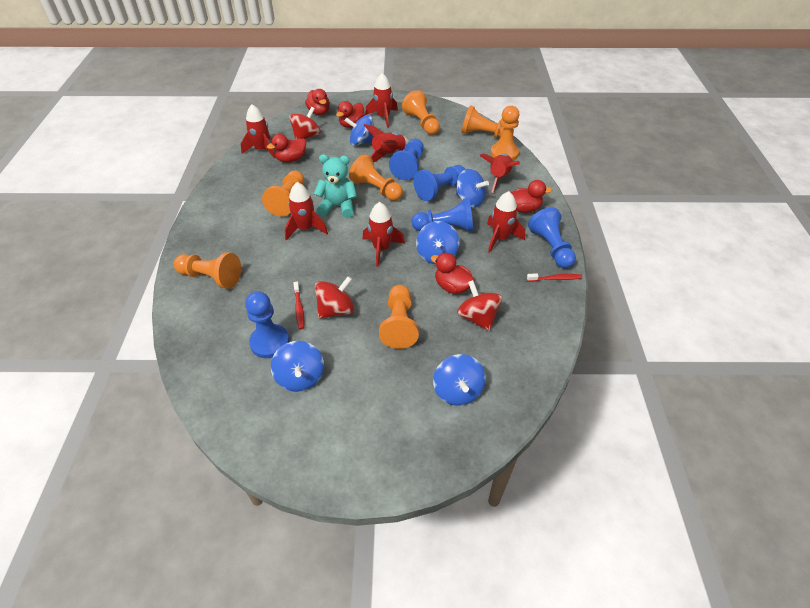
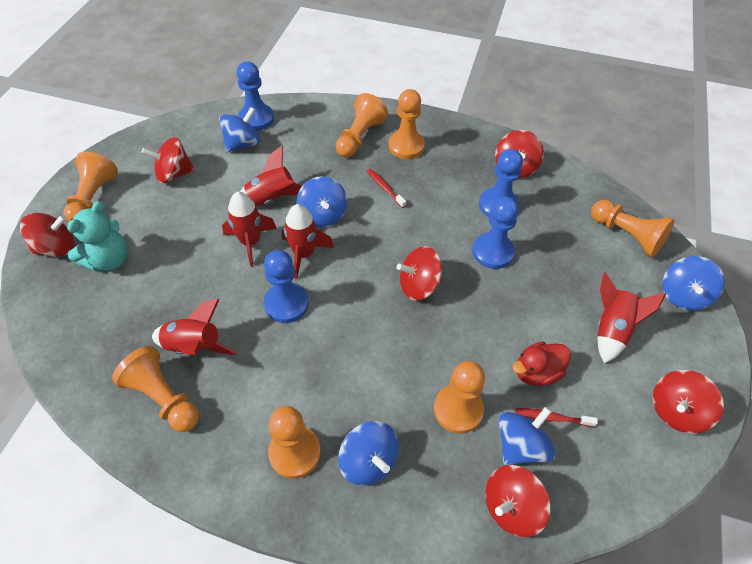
blue pawn: [245,291,289,358] [389,139,424,180] [411,198,473,231] [413,165,465,201] [528,207,576,268] = 5 -> [237,62,274,131] [264,250,309,323] [472,197,519,269] [479,149,523,217] = 4
red duck: [267,134,306,162] [305,89,330,115] [336,101,365,128] [431,253,475,294] [510,180,552,213] = 5 -> [512,342,571,386] = 1
red rocket: [241,105,276,159] [285,182,328,241] [363,202,405,267] [364,124,409,162] [365,73,398,128] [480,153,520,193] [487,191,525,253] = 7 -> [152,299,237,355] [222,192,277,267] [240,146,302,207] [282,204,334,279] [597,273,666,363] = 5
red spinning top: [289,107,321,140] [315,276,354,319] [457,280,502,331] = 3 -> [20,213,74,257] [141,137,195,183] [397,246,442,300] [485,465,550,537] [495,130,544,178] [653,370,724,434] = 6

